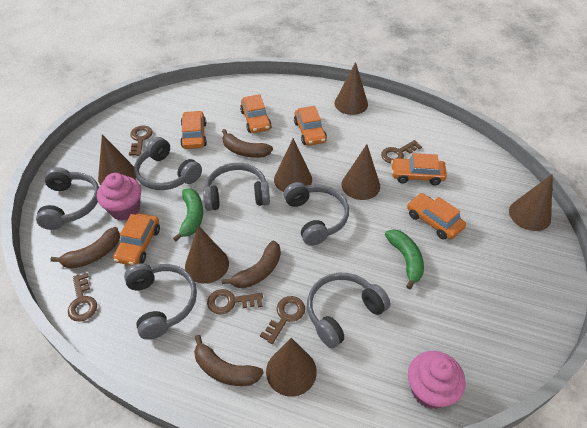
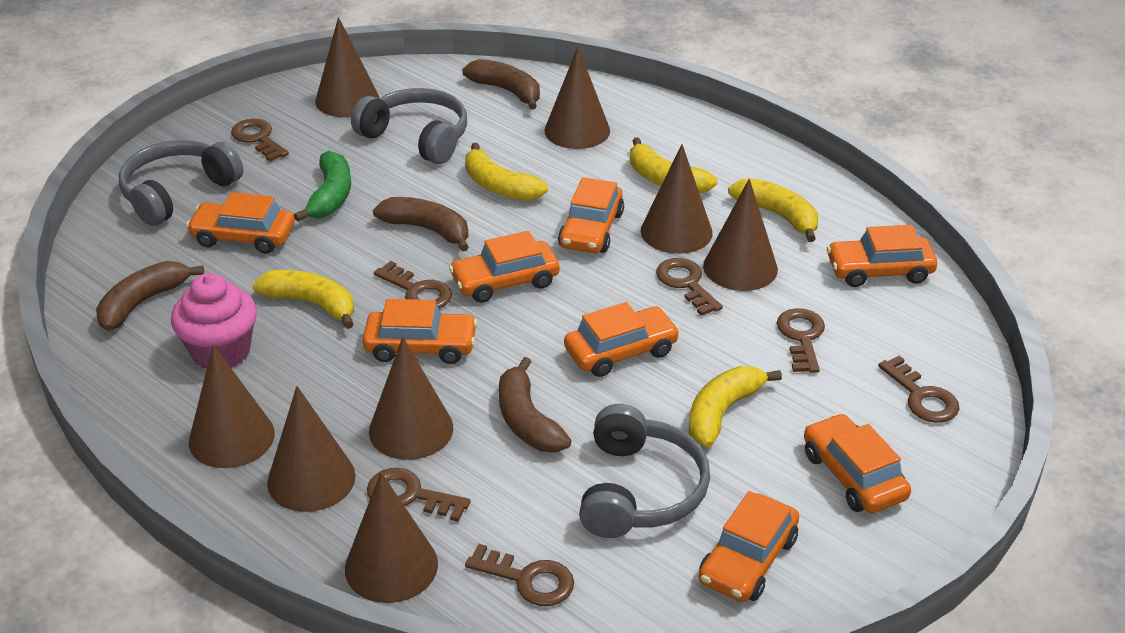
brown cone: [98,134,136,185] [185,225,229,284] [266,338,317,397] [274,138,312,192] [335,62,368,115] [342,144,380,200] [509,174,553,231] = 7 -> [189,345,275,468] [267,386,356,512] [315,17,379,117] [345,472,438,603] [369,337,453,460] [544,47,610,149] [641,144,713,254] [703,179,778,291] = 8
brown key: [68,273,97,322] [129,126,153,156] [207,289,263,314] [260,296,305,344] [381,140,422,163] = 5 -> [231,119,289,162] [367,468,471,522] [374,261,452,309] [465,544,574,606] [656,258,723,316] [777,308,825,373] [878,356,959,423] = 7
green banana: [173,188,203,241] [385,229,424,289] = 2 -> [294,151,351,221] = 1
grey headphones: [36,167,99,230] [124,263,197,340] [134,137,202,190] [203,163,270,211] [284,182,349,246] [307,273,391,349] = 6 -> [119,140,243,226] [351,88,467,164] [579,404,710,538] = 3
orange car: [113,213,160,266] [180,111,207,149] [240,94,272,133] [294,106,327,146] [391,153,447,185] [407,193,466,240] = 6 -> [186,192,295,254] [363,299,478,364] [449,231,560,303] [558,177,624,253] [564,302,680,377] [699,491,799,602] [804,413,911,513] [827,225,937,287] = 8
pink cupcake: [97,173,141,221] [408,351,465,409] = 2 -> [171,273,257,369] = 1
yellow banana: none = 0 -> [253,270,354,329] [465,143,548,201] [630,137,717,194] [689,366,782,448] [728,178,818,242] = 5

